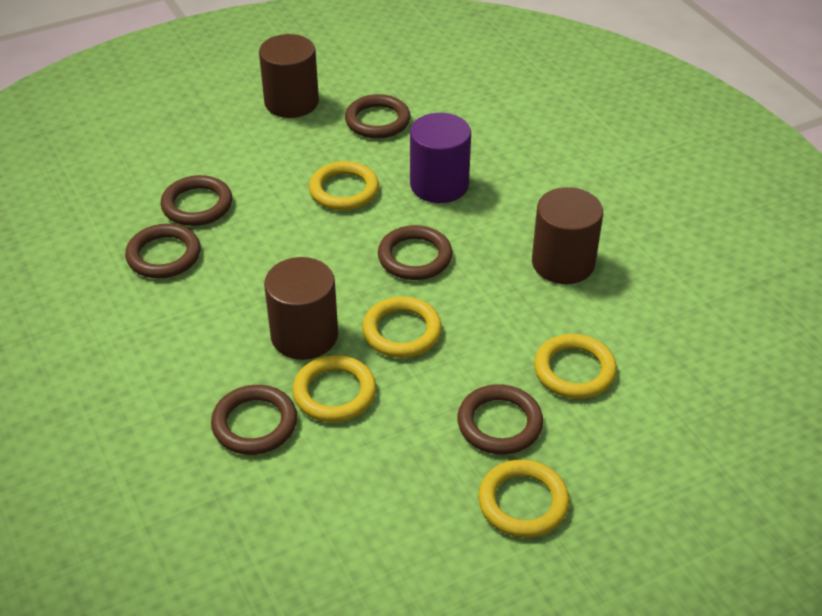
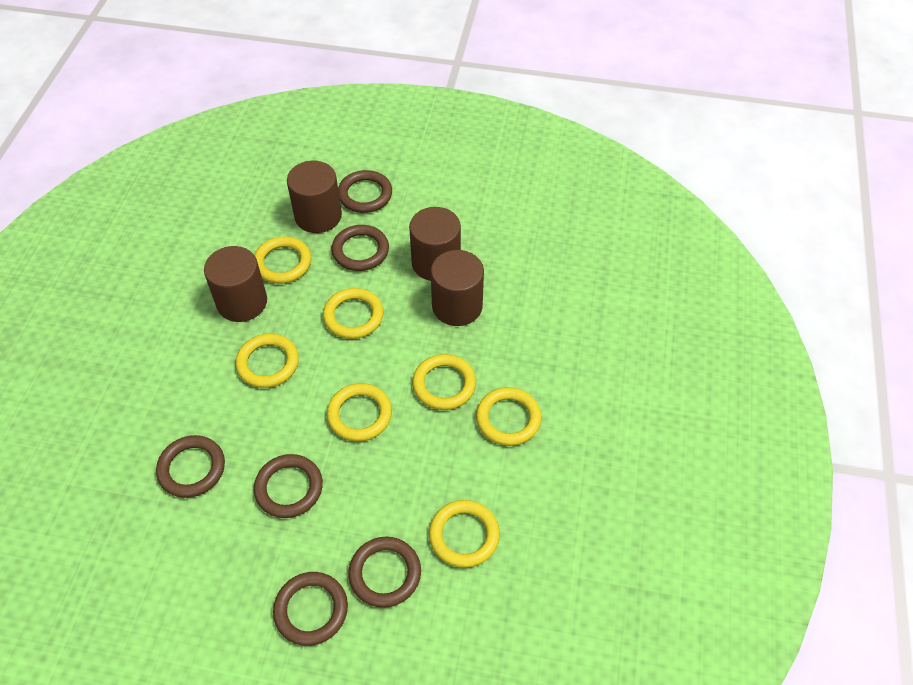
brown cylinder: [259,34,319,118] [264,257,338,360] [532,187,603,284] = 3 -> [204,246,267,322] [287,161,342,233] [409,207,461,281] [431,250,484,326] = 4
purple cylinder: [410,113,471,203] = 1 -> none = 0
yellow ring: [292,355,376,422] [309,161,379,211] [362,297,442,358] [478,459,570,538] [534,334,617,399] = 5 -> [236,334,299,388] [254,236,311,284] [323,288,384,339] [327,383,392,442] [412,354,476,410] [429,500,500,568] [476,387,542,446] = 7

